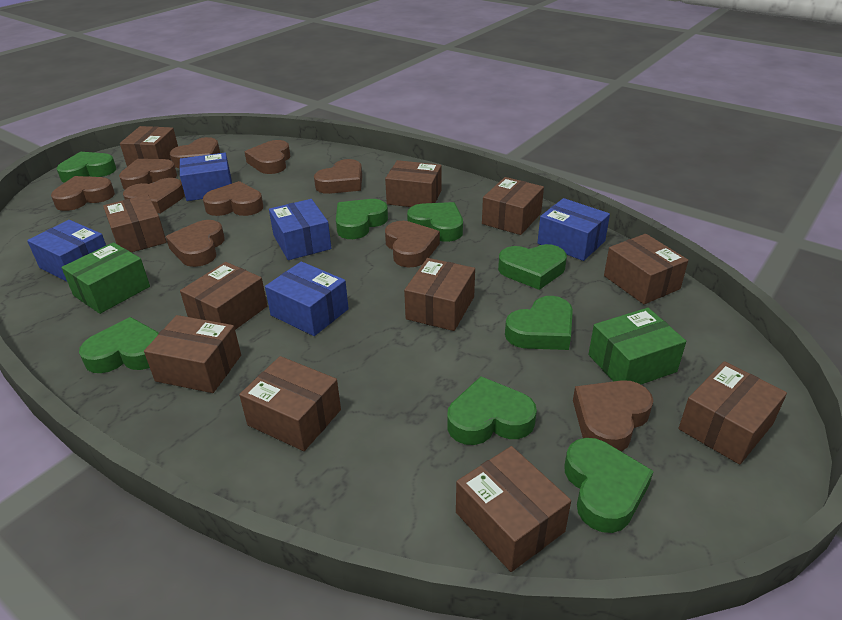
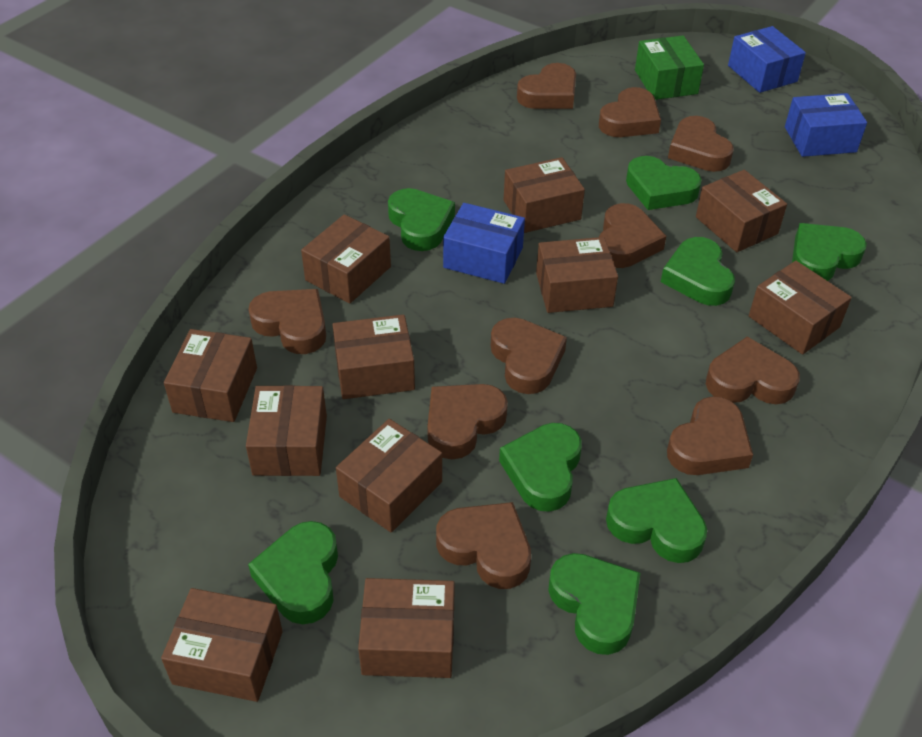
blue box: [27,220,106,282] [179,153,232,201] [265,261,349,336] [269,199,331,260] [537,198,610,261] = 5 -> [443,203,525,284] [728,26,806,93] [785,93,867,157] = 3
green box: [61,242,150,314] [588,308,686,384] = 2 -> [635,36,704,100] = 1

